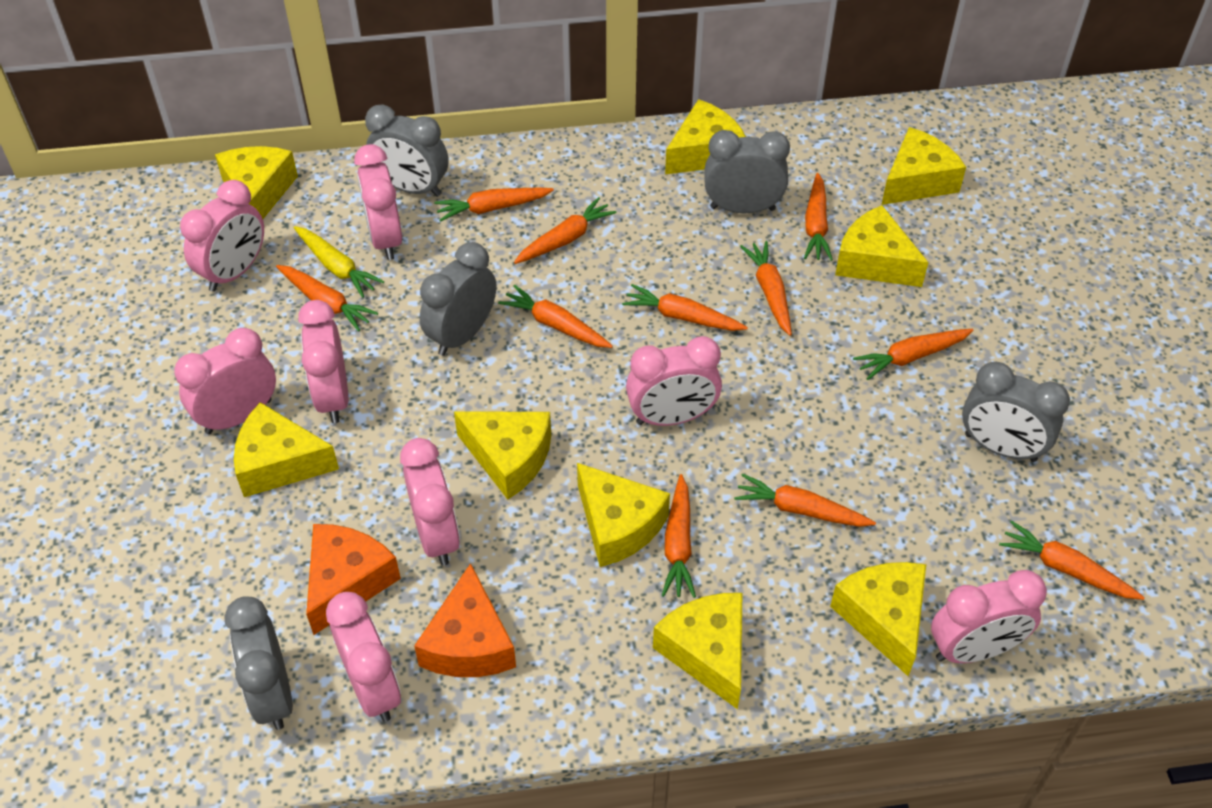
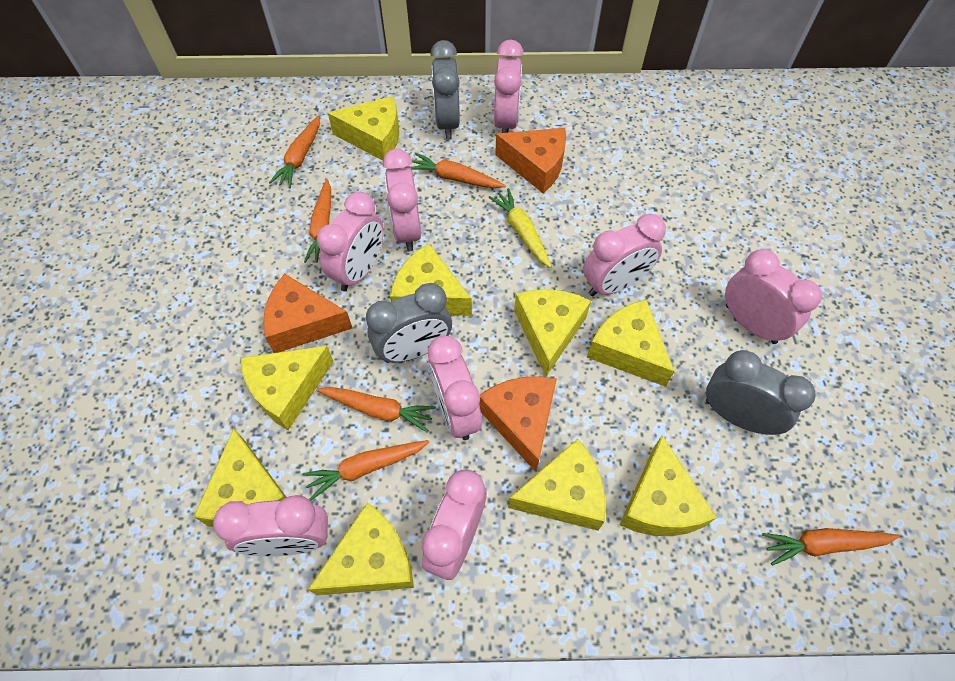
grey clock: [224,596,293,730] [365,104,448,197] [420,242,496,356] [705,130,790,213] [962,362,1070,462] = 5 -> [366,283,452,363] [430,40,460,139] [706,350,816,435] = 3
orange carrot: [276,265,378,332] [434,187,554,222] [498,285,613,348] [514,197,617,264] [622,284,748,331] [661,474,696,598] [734,474,876,527] [740,241,792,336] [804,173,833,261] [853,329,974,380] [999,521,1145,600] = 11 -> [269,116,320,188] [302,440,429,501] [304,179,331,263] [316,387,436,433] [411,153,505,188] [762,528,899,566] = 6
orange cheese: [306,524,401,635] [414,563,516,677] = 2 -> [263,273,353,353] [479,376,557,472] [495,128,566,193] = 3

